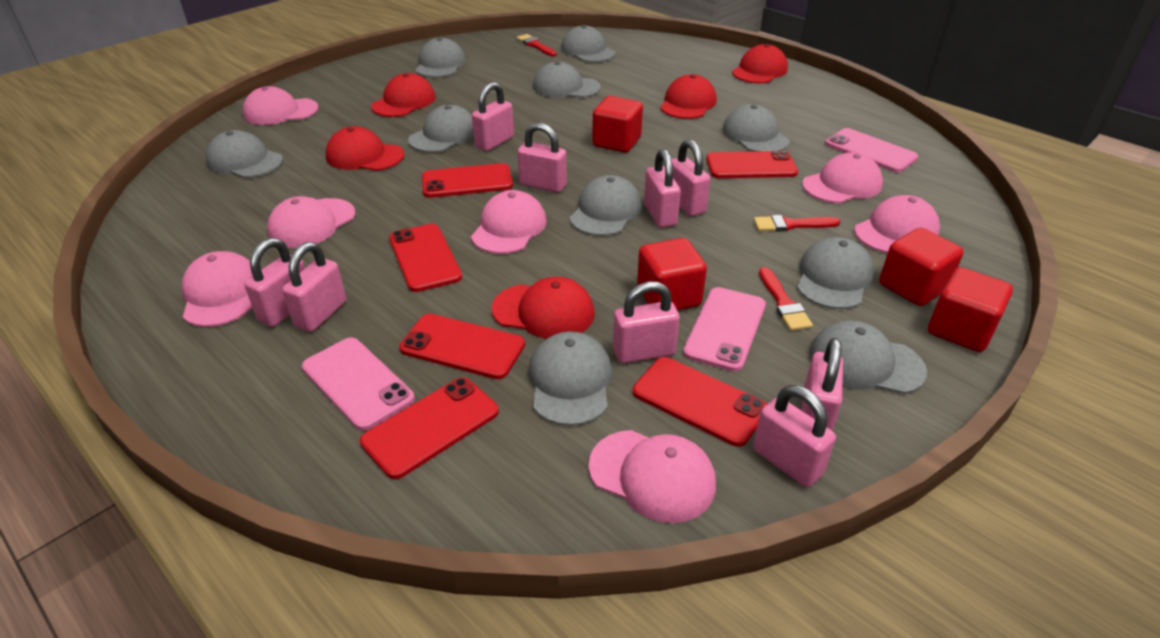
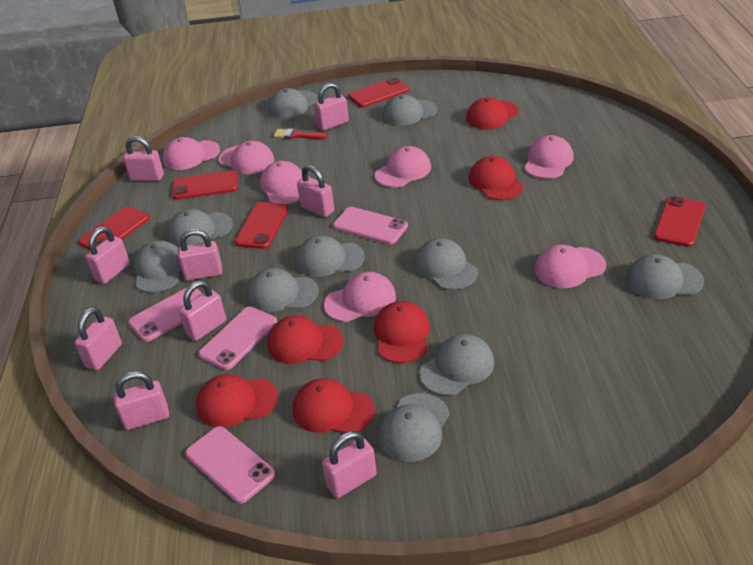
pink phone: [302,338,415,431] [683,287,766,372] [825,128,918,172] = 3 -> [128,287,202,342] [185,426,275,504] [198,307,277,370] [333,207,408,244] = 4
red brush: [517,34,557,56] [754,215,841,232] [759,267,813,331] = 3 -> [273,129,327,139] = 1
red cap: [326,126,404,171] [371,73,436,117] [492,277,595,339] [660,74,717,119] [732,44,788,83] = 5 -> [196,374,278,427] [267,315,344,364] [293,378,375,433] [374,301,430,363] [466,97,519,129] [469,156,523,200] = 6
red cube: [592,96,643,153] [637,238,707,310] [879,228,963,306] [928,267,1013,352] = 4 -> none = 0
red phone: [360,377,499,479] [389,224,462,292] [399,314,525,379] [422,163,513,198] [633,357,767,447] [706,150,798,178] = 6 -> [79,206,149,250] [172,170,238,199] [235,202,288,249] [348,77,409,107] [654,196,705,247] = 5

